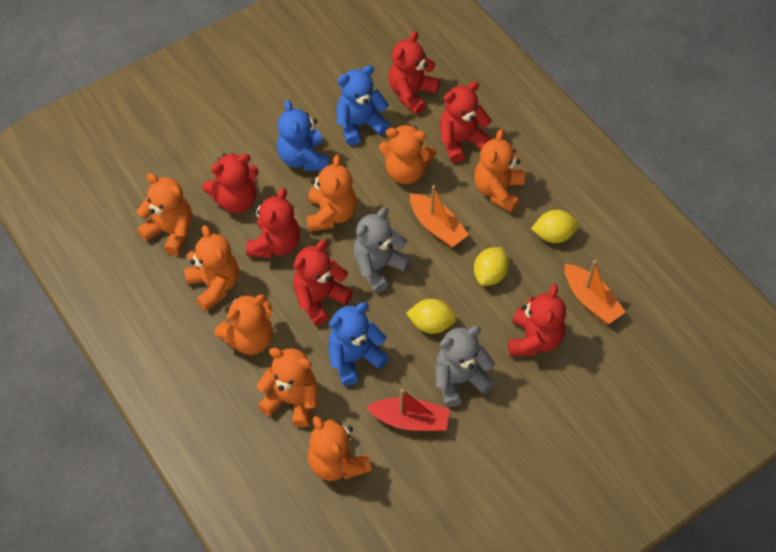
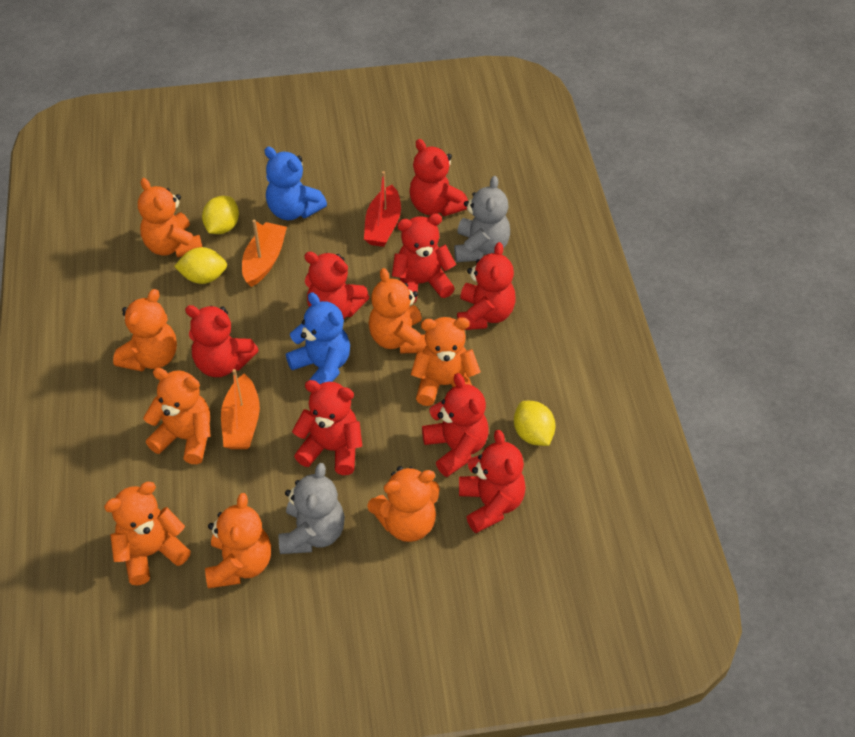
blue teddy bear: [277,100,328,171] [328,302,389,386] [336,65,390,146] = 3 -> [264,147,327,220] [286,292,350,384] = 2
red teddy bear: [202,153,259,213] [246,188,300,258] [293,240,353,326] [388,31,440,115] [440,81,492,163] [508,284,566,356] = 6 -> [185,305,258,377] [292,380,362,475] [304,252,369,319] [392,213,456,303] [409,139,468,216] [422,373,489,477] [457,242,516,330] [459,430,526,533] = 8

